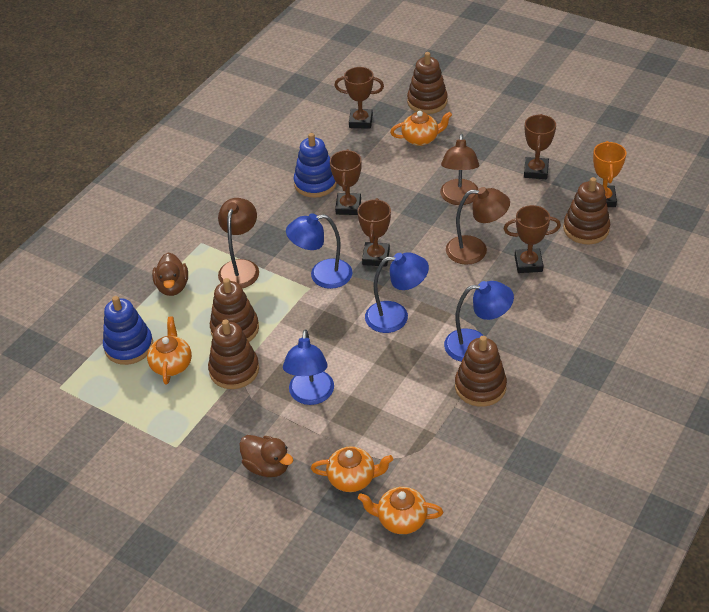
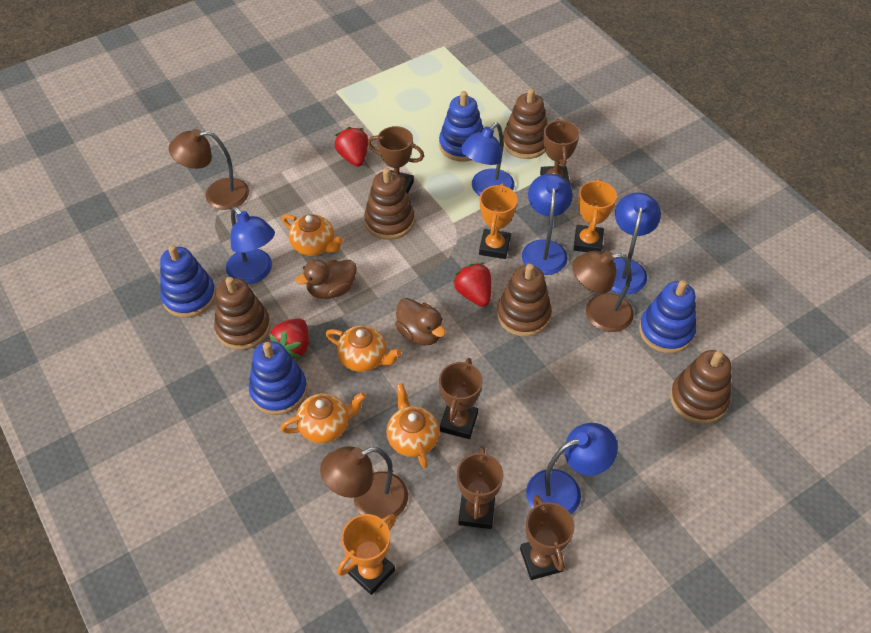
blue lamp: [283,329,334,405] [286,213,352,289] [365,252,429,333] [444,281,514,362] = 4 -> [226,206,275,284] [460,123,515,196] [522,174,573,275] [526,423,618,515] [611,192,661,294] = 5
blue stacking toy: [103,296,153,365] [294,133,337,198] = 2 -> [160,245,216,318] [249,341,307,415] [439,91,484,162] [639,280,696,353] = 4
orange trophy: [593,141,626,207] = 1 -> [337,514,396,595] [479,184,517,259] [573,179,617,252] = 3
red strawberry: none = 0 -> [269,318,309,359] [334,127,368,167] [453,263,491,307] = 3

